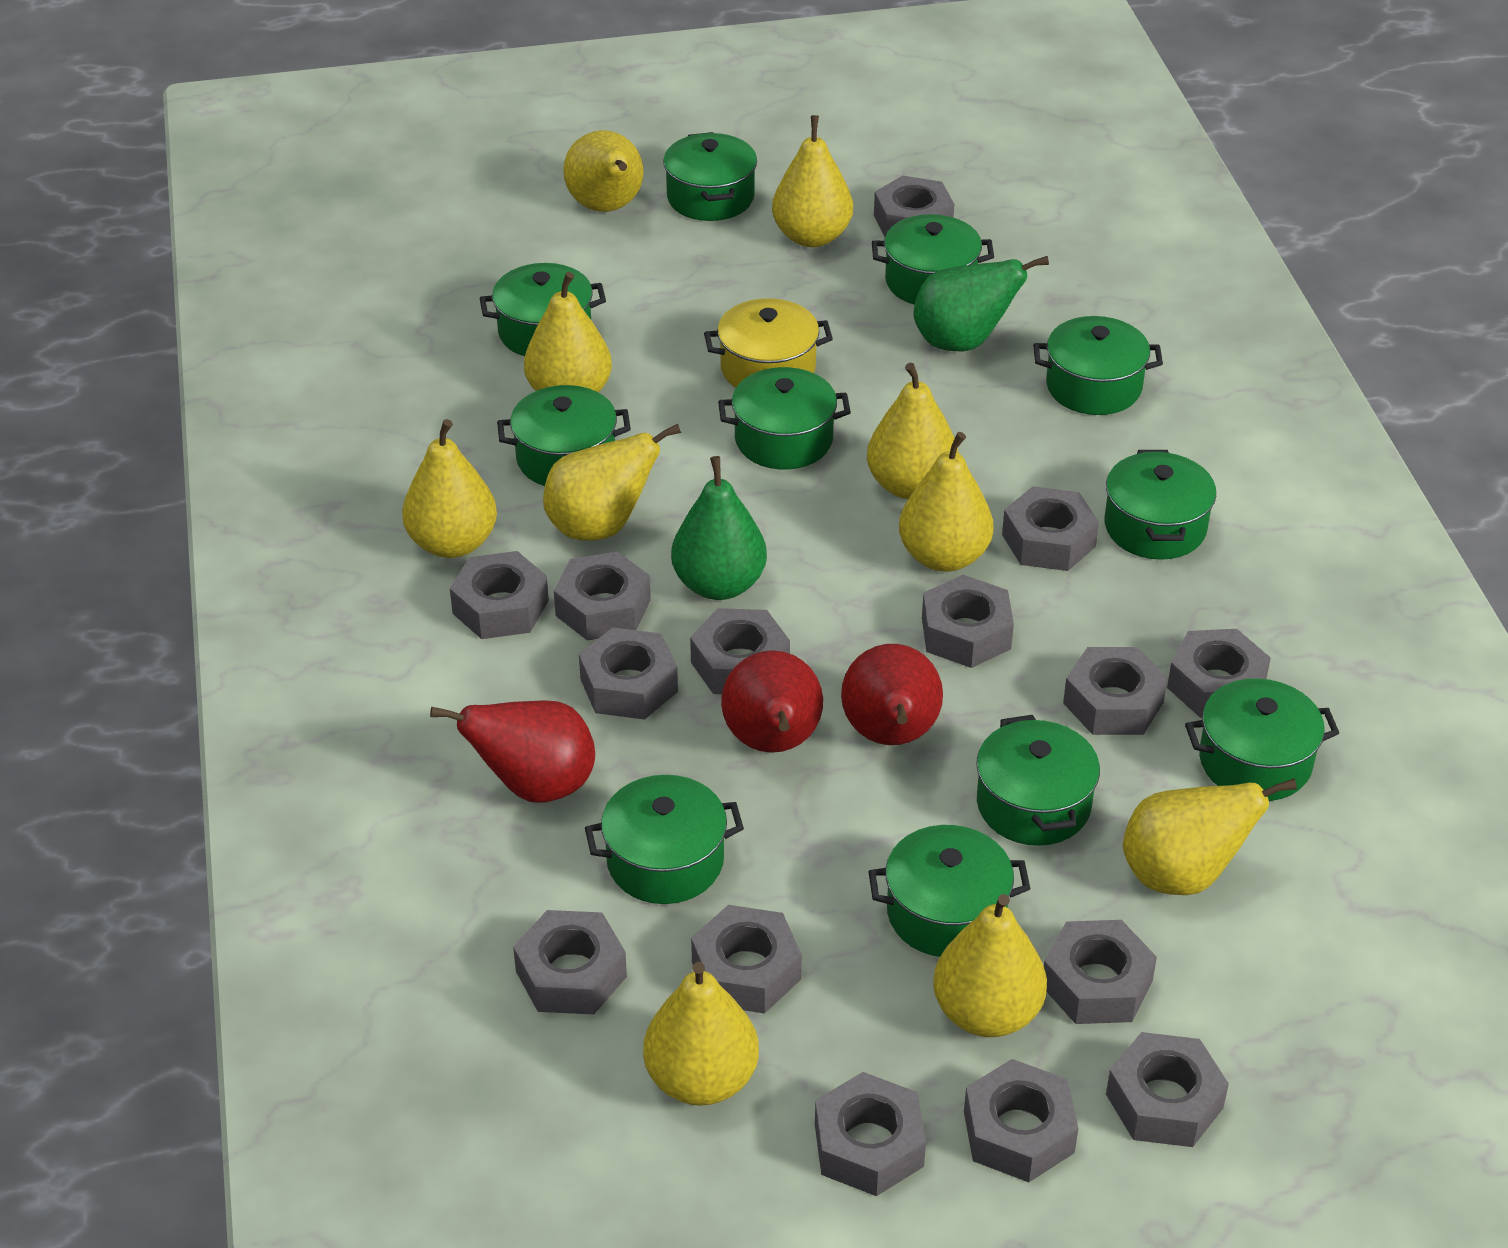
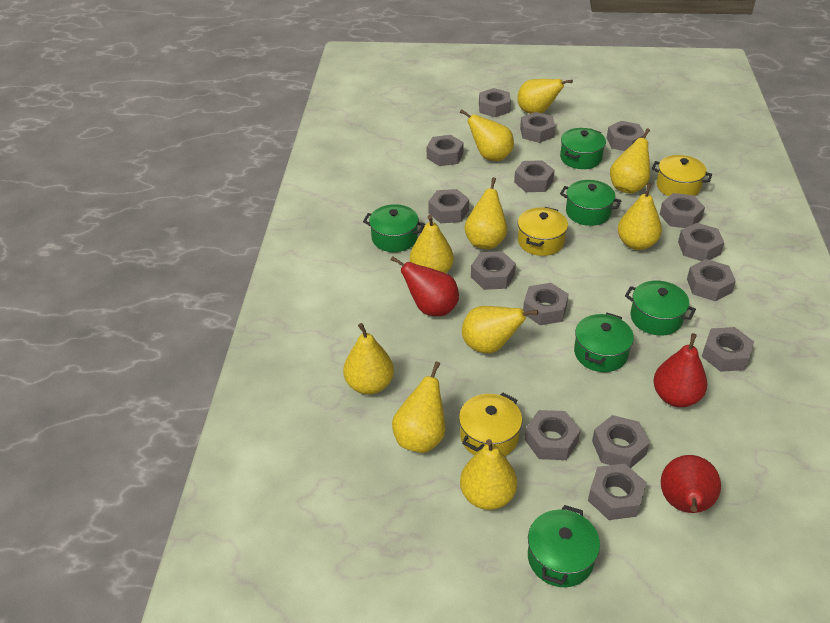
green pear: [671,456,767,600] [913,256,1049,351] = 2 -> none = 0
green pot: [480,263,606,356] [497,385,631,486] [585,775,744,904] [663,132,757,221] [718,367,851,469] [868,825,1030,957] [872,214,994,304] [976,715,1100,846] [1033,316,1163,415] [1105,450,1216,560] [1185,678,1339,801] = 11 -> [363,204,425,252] [528,505,600,587] [560,128,606,169] [560,180,621,226] [574,313,634,372] [625,280,696,336] = 6
yellow pot: [704,298,833,388] = 1 -> [459,393,522,456] [518,207,568,256] [652,155,712,196] = 3

